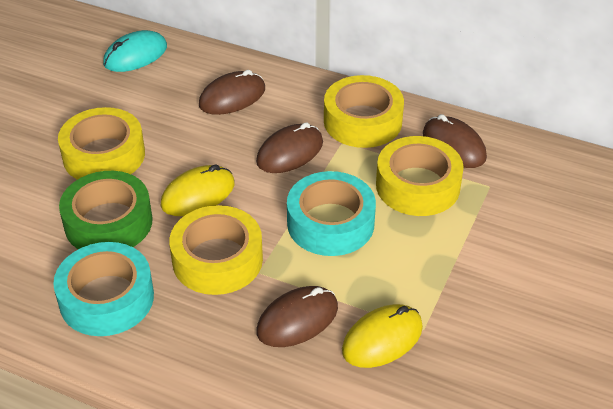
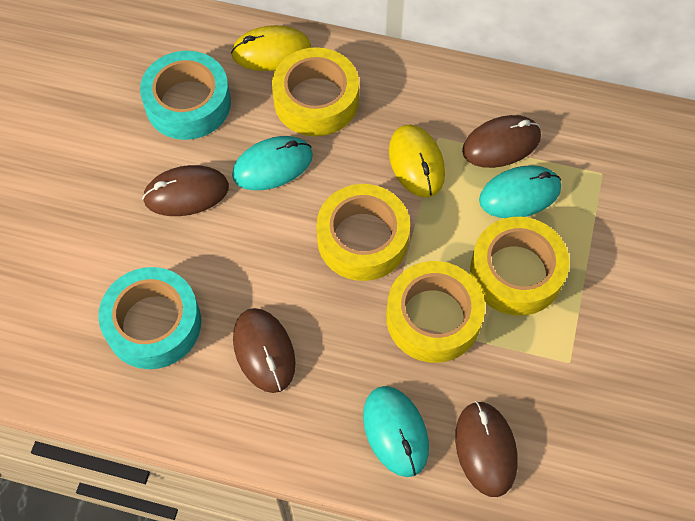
green tape: [59,171,153,249] = 1 -> none = 0
turquoise mouse: [103,30,167,72] = 1 -> [232,136,313,190] [363,386,429,477] [479,165,561,218] = 3

